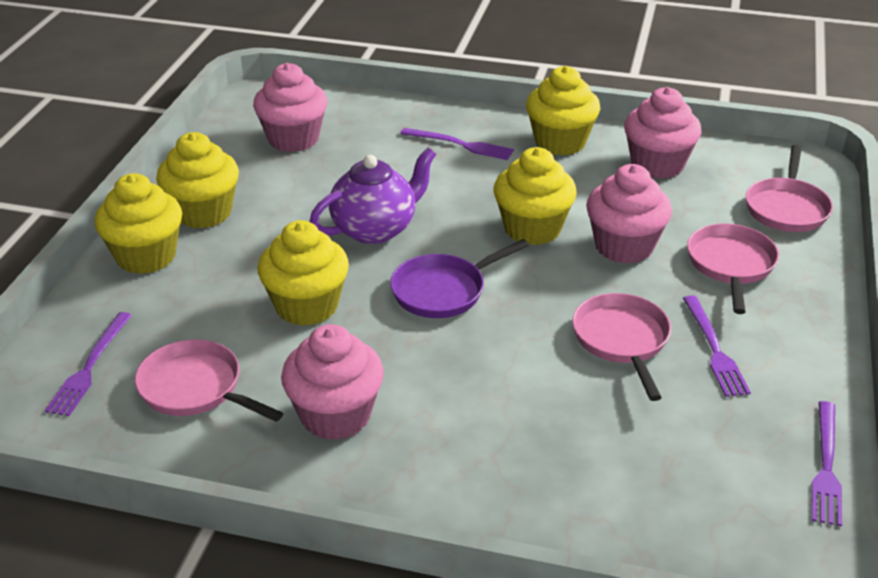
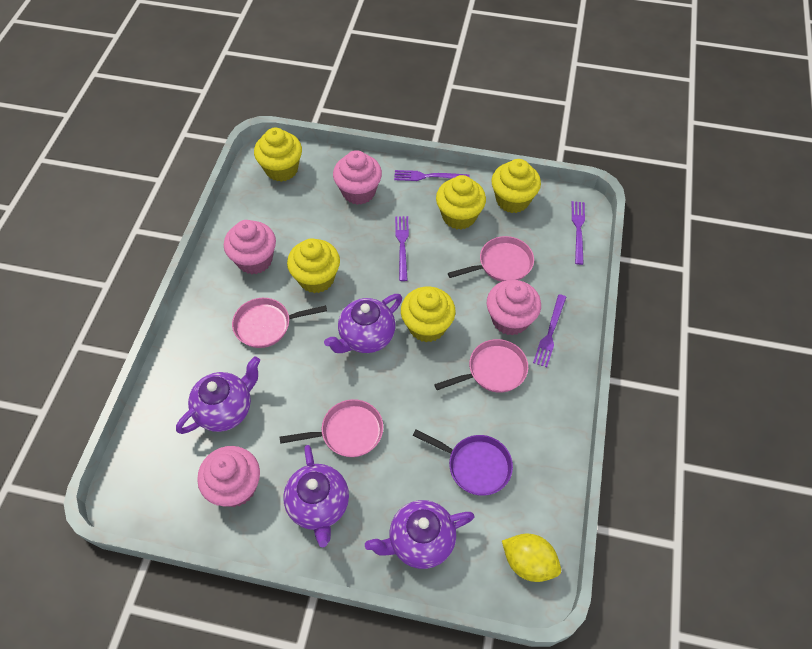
purple teapot: [310,147,436,244] = 1 -> [176,356,260,434] [283,445,349,548] [324,294,402,353] [365,500,475,569] = 4
yellow lemon: none = 0 -> [502,534,561,582] = 1

